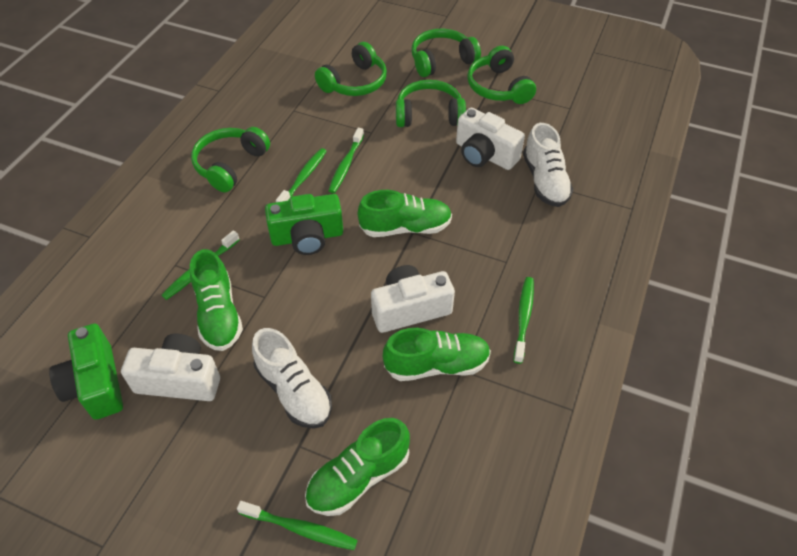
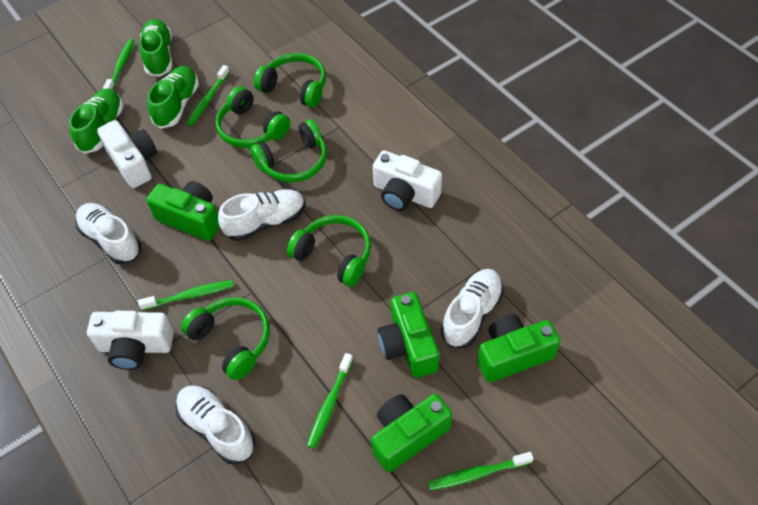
green camera: [49,324,123,420] [265,194,343,255] = 2 -> [146,181,220,241] [371,394,452,472] [378,292,439,378] [477,314,560,383] = 4
green shoe: [190,249,243,351] [305,418,410,516] [358,190,452,237] [383,328,491,381] = 4 -> [69,89,123,154] [139,19,172,77] [147,66,199,129] = 3
white shoe: [252,328,332,429] [523,123,573,207] = 2 -> [76,203,141,265] [176,385,256,464] [218,189,305,241] [441,269,503,348] = 4

